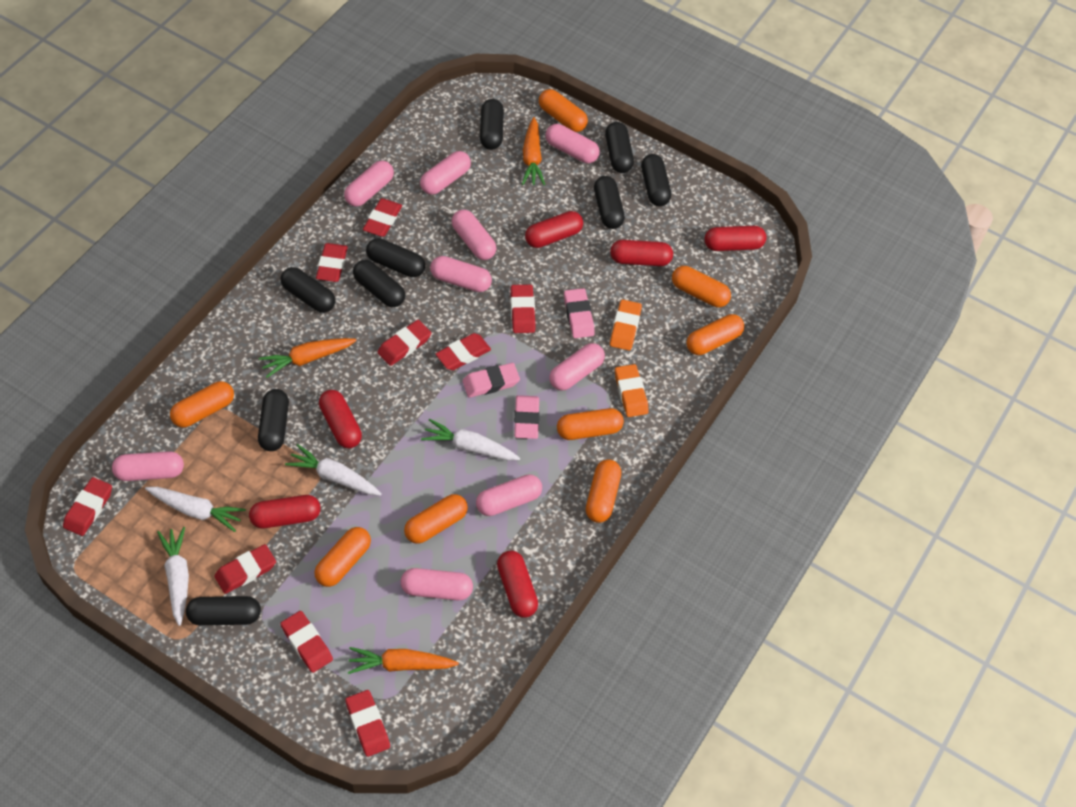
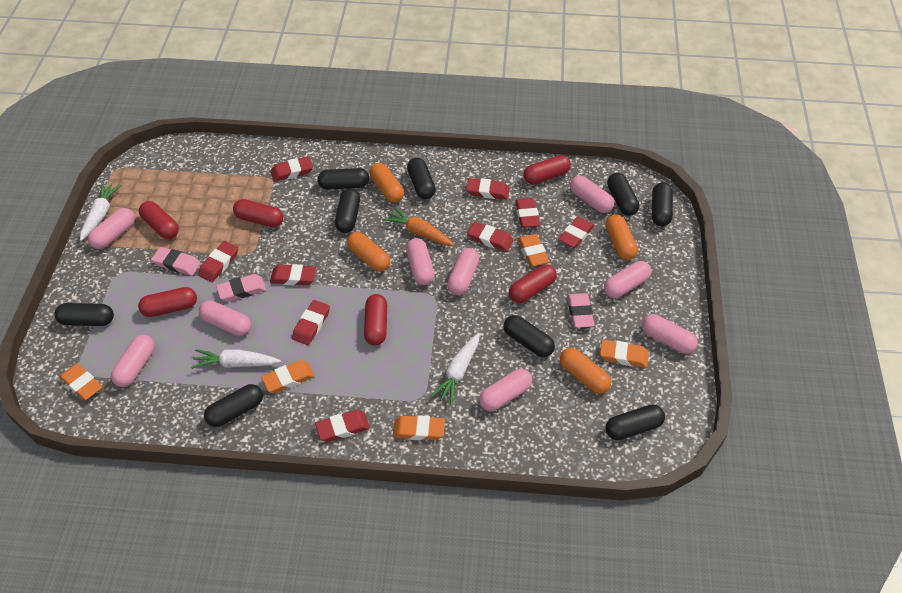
orange capsule: [170,381,234,428] [314,527,371,587] [404,494,468,544] [539,89,588,132] [557,408,624,440] [586,459,621,523] [672,266,731,307] [686,314,744,355] = 8 -> [347,232,390,272] [370,163,404,203] [560,348,611,394] [605,215,638,260] = 4
orange carrot: [259,338,357,378] [348,647,459,674] [522,117,545,185] = 3 -> [383,207,454,246] = 1
orange eraser: [610,300,642,350] [615,364,649,417] = 2 -> [60,363,102,400] [261,360,315,393] [393,415,445,440] [518,234,550,266] [600,340,649,368] = 5
white carrot: [145,487,246,532] [157,527,189,626] [285,444,382,496] [421,419,520,461] = 4 -> [80,182,121,241] [191,349,281,369] [431,333,480,405] = 3

